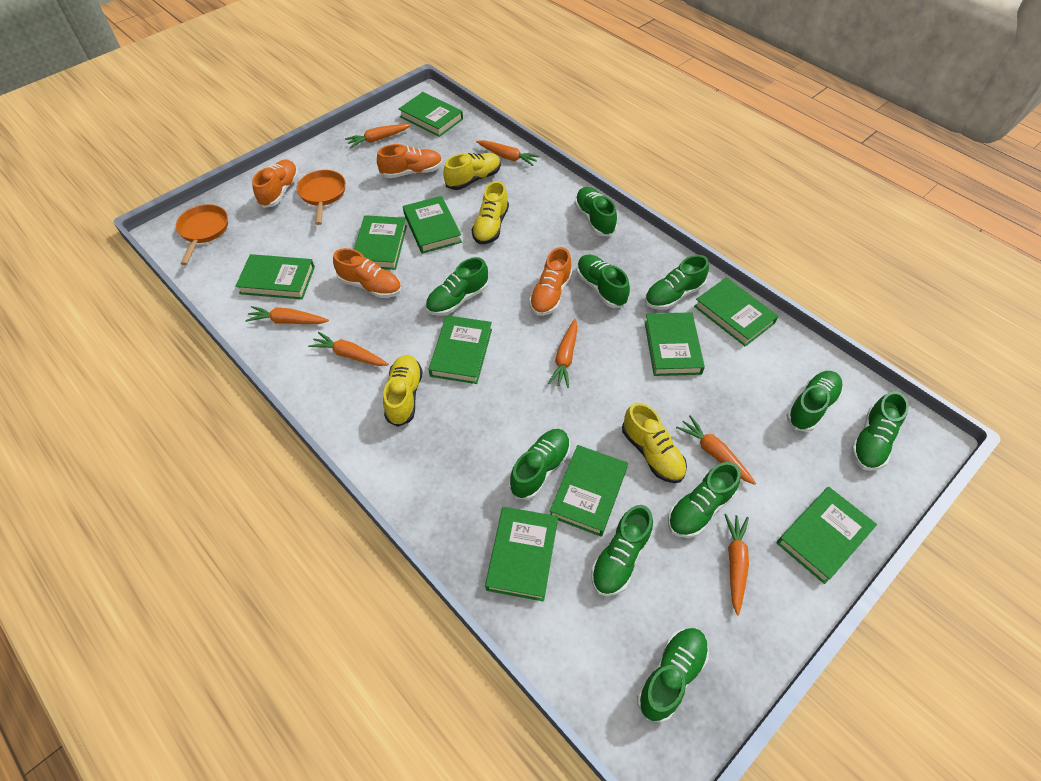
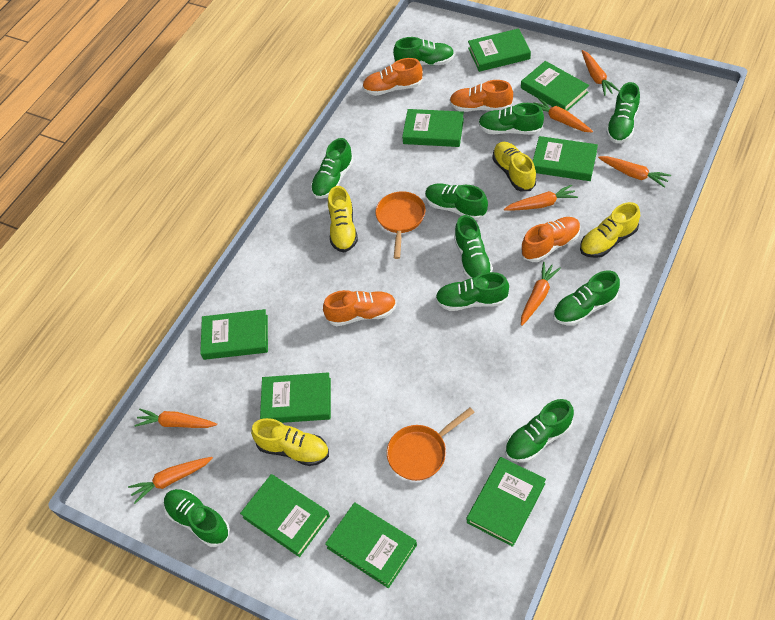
green book: [235,254,315,299] [354,215,407,270] [399,92,463,137] [403,196,462,254] [429,315,492,384] [485,507,558,601] [550,445,628,537] [644,312,705,376] [694,277,778,347] [777,487,877,584] = 10 -> [200,309,268,360] [240,474,330,557] [260,372,331,423] [325,502,417,588] [402,109,464,147] [467,457,546,547] [468,28,531,72] [521,61,589,111] [533,136,598,181] = 9

